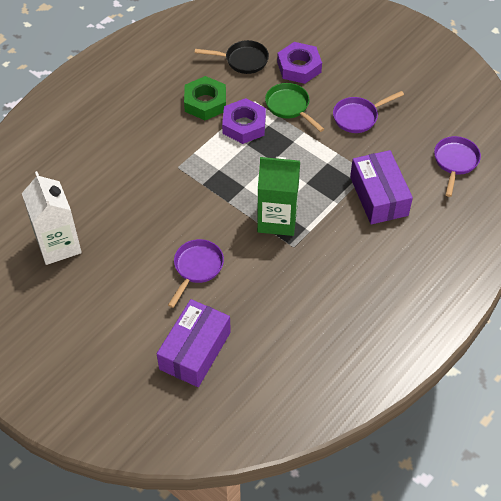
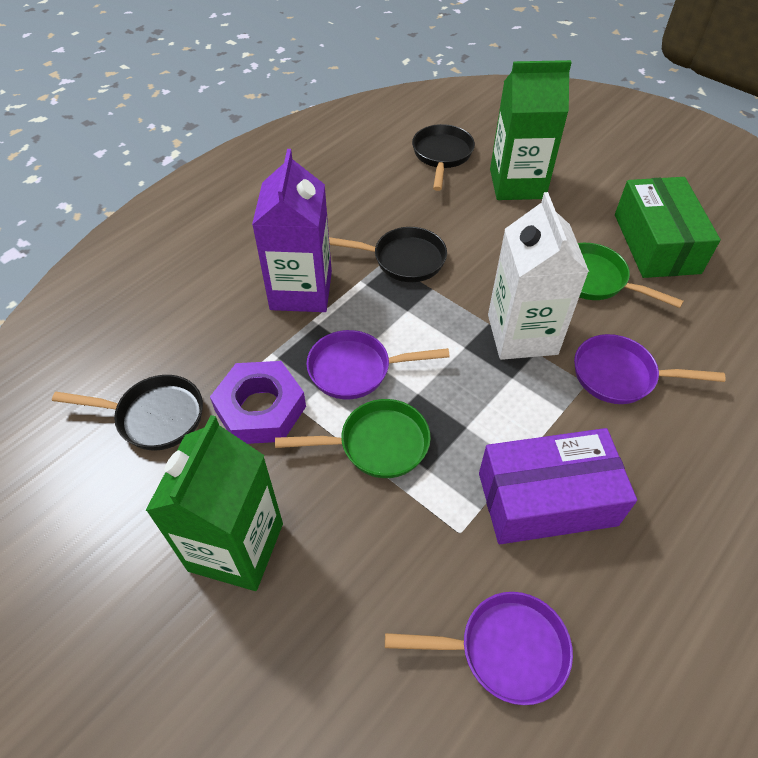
black pan: [195,40,269,74] = 1 -> [52,375,203,451] [329,227,447,282] [412,124,475,191] = 3
green box: none = 0 -> [615,177,721,278] = 1
green carton: [257,157,300,236] = 1 -> [145,415,283,591] [490,60,572,200] = 2
green nut: [184,76,226,120] = 1 -> none = 0
green pan: [265,83,324,132] = 1 -> [275,399,431,478] [578,243,684,308] = 2
purple box: [157,299,231,387] [350,150,413,224] = 2 -> [479,428,637,544] = 1
purple carton: none = 0 -> [252,149,332,312] = 1
purple nut: [222,98,266,144] [277,42,322,84] = 2 -> [210,361,306,444] = 1

